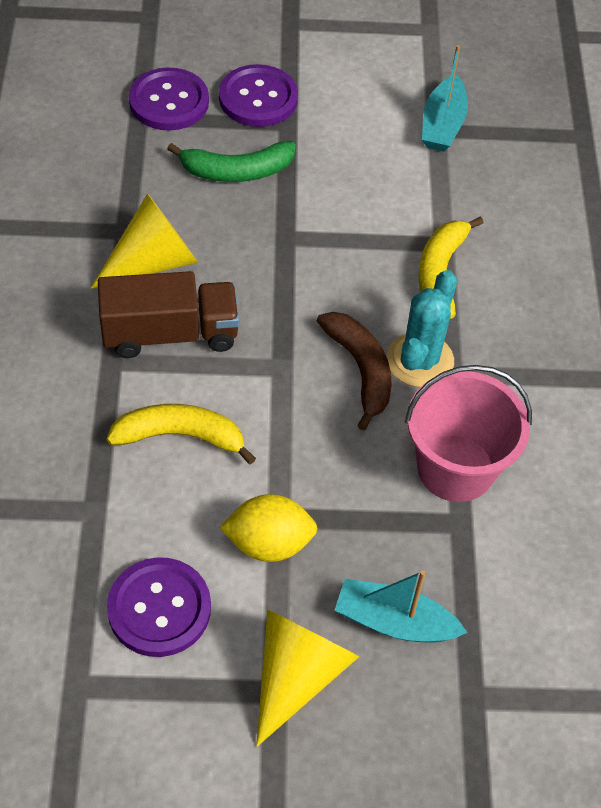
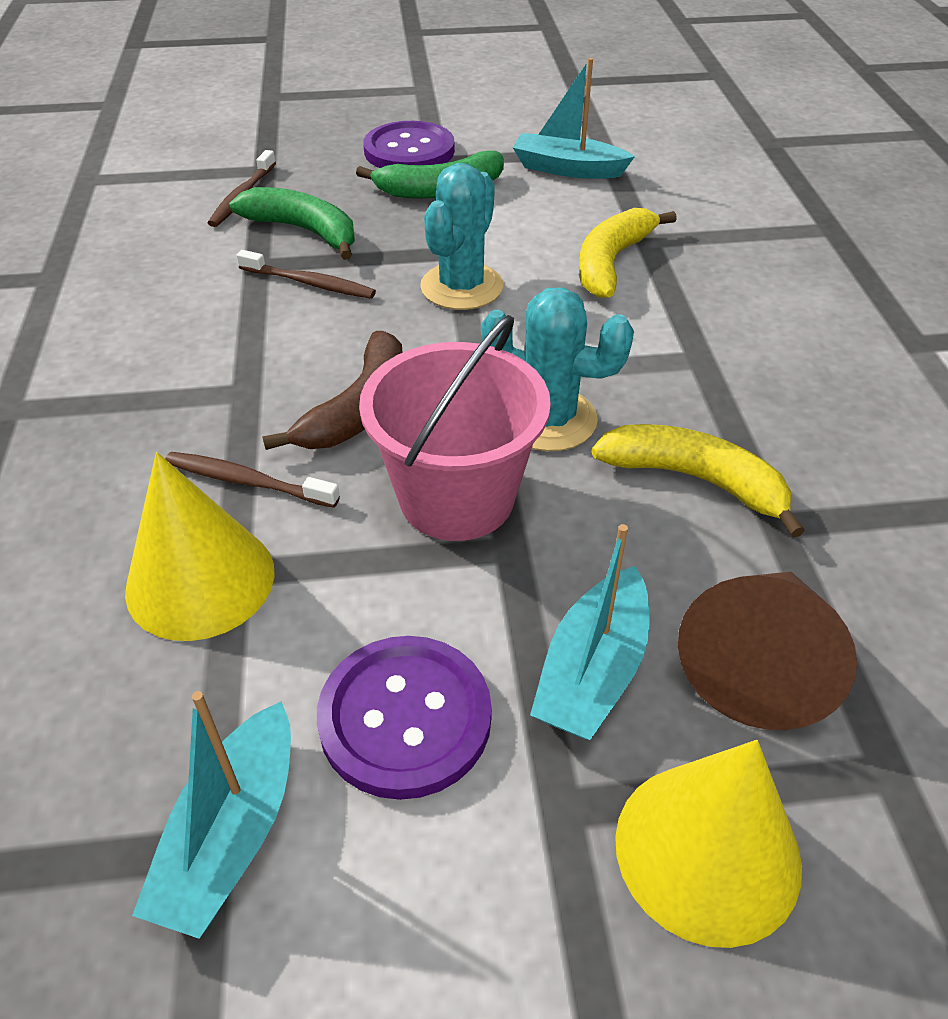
brown cone: none = 0 -> [678,572,857,730] = 1
brown toothbrush: none = 0 -> [165,452,340,508] [208,150,276,227] [236,250,376,299] = 3
brown truck: [98,271,239,358] = 1 -> none = 0
green banana: [167,141,296,182] = 1 -> [229,187,355,260] [356,151,504,199] = 2
purple button: [107,557,211,657] [129,67,209,131] [219,64,298,127] = 3 -> [317,636,492,800] [363,121,455,168] = 2
turquoise boat: [335,570,468,643] [422,45,468,152] = 2 -> [132,691,291,939] [513,58,635,179] [530,524,650,740] = 3
turquoise cactus: [387,270,457,387] = 1 -> [420,163,503,310] [481,287,634,451] = 2
yellow lemon: [219,494,318,562] = 1 -> none = 0

